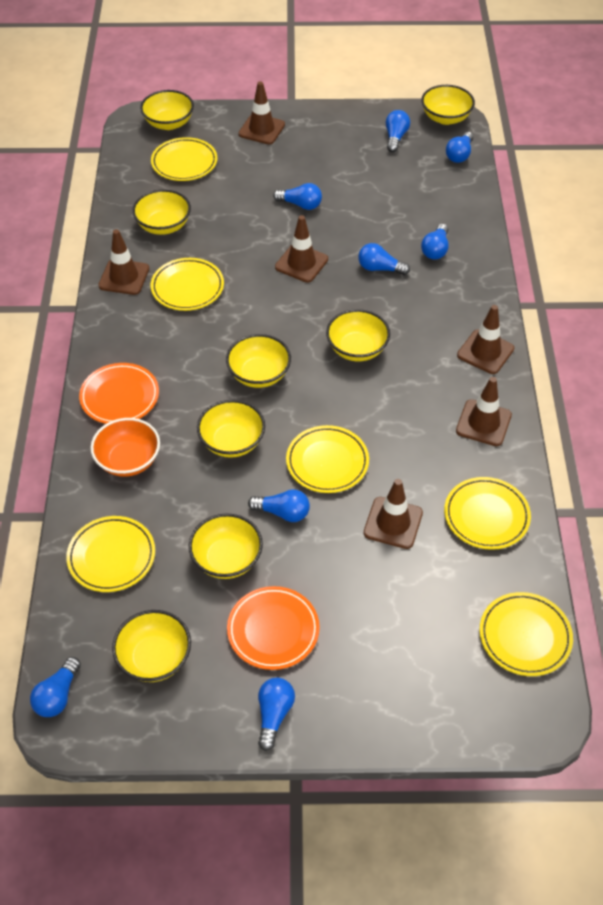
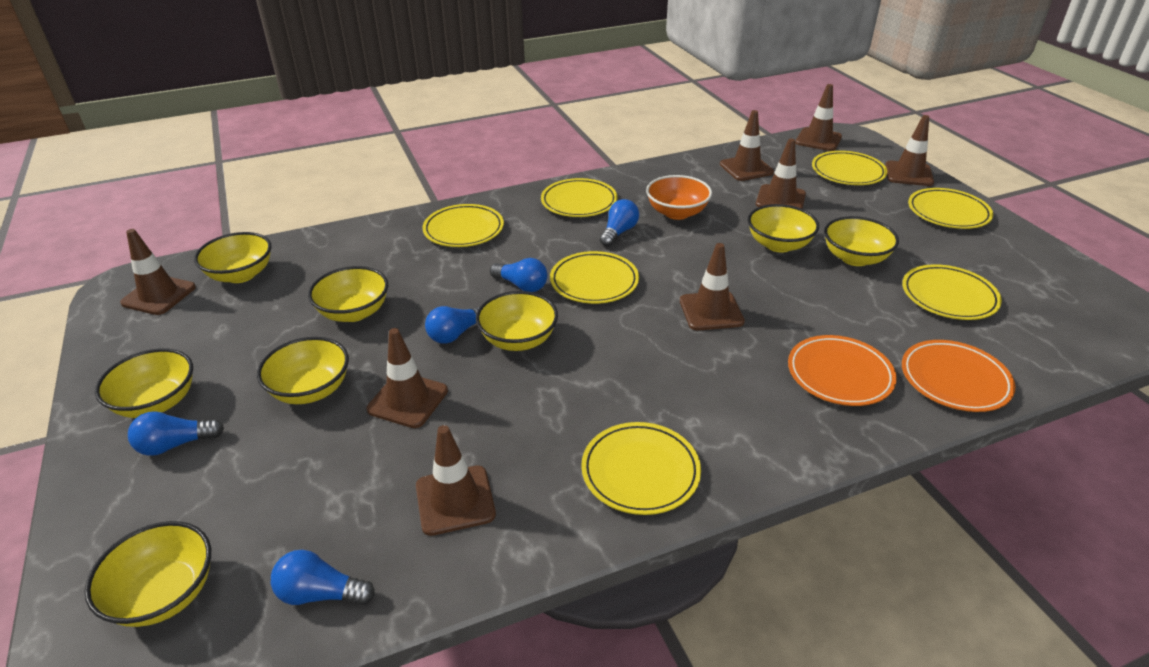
blue light bulb: [30,657,81,717] [248,489,310,522] [258,678,295,751] [273,183,322,210] [358,243,410,275] [386,110,410,152] [421,224,449,260] [446,132,473,163] = 8 -> [128,411,224,456] [271,550,375,605] [425,306,480,344] [490,258,548,292] [600,199,639,247] = 5
brown traffic cone: [99,229,149,295] [238,81,285,144] [275,215,328,283] [364,479,423,549] [456,377,512,446] [457,305,514,374] = 6 -> [120,229,196,315] [367,328,448,428] [416,425,496,536] [680,243,745,331] [720,110,774,181] [756,139,806,209] [795,84,842,151] [885,115,934,186] = 8
yellow plate: [66,516,155,592] [151,137,217,181] [151,258,224,311] [286,425,369,493] [444,477,531,550] [479,592,573,676] = 6 -> [423,204,504,247] [541,178,617,217] [550,251,639,304] [581,422,701,515] [812,151,887,185] [902,264,1002,320] [908,188,993,229] = 7

